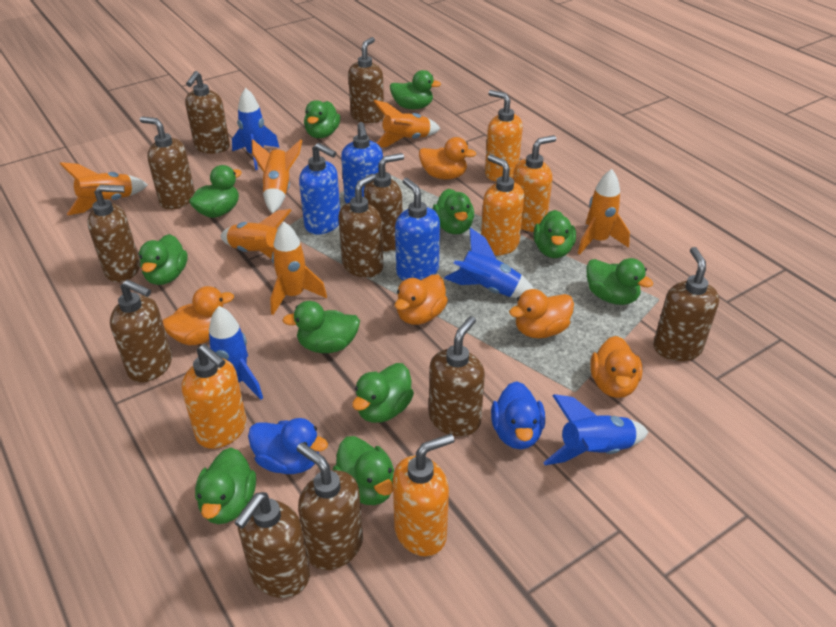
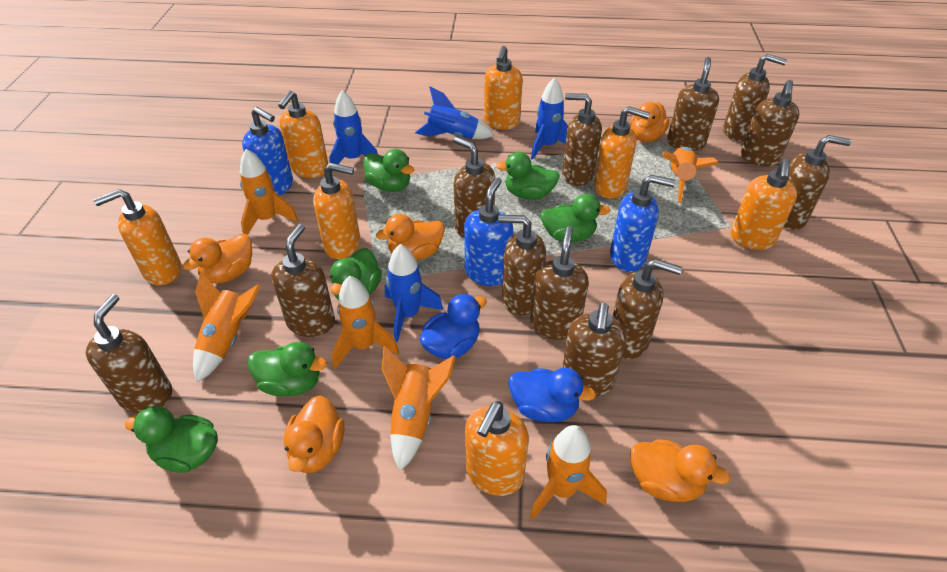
brown soap dispenser: [87,185,140,282] [110,279,172,382] [140,117,195,210] [185,71,230,154] [234,492,310,598] [297,443,363,570] [339,174,383,277] [348,37,384,123] [364,153,404,252] [429,316,485,436] [653,247,719,361] = 11 -> [86,294,172,413] [271,224,335,337] [454,137,495,237] [498,215,546,316] [530,226,589,340] [562,93,602,186] [562,303,627,396] [612,259,682,359] [667,57,719,152] [723,54,787,141] [741,80,800,166] [784,135,851,230] = 12
green duck: [139,234,188,285] [189,165,242,218] [195,448,256,524] [282,301,360,353] [304,100,340,138] [333,436,394,505] [352,363,414,423] [390,70,441,109] [433,189,474,234] [534,210,576,258] [586,258,653,305] = 11 -> [125,406,218,473] [248,342,327,396] [330,248,382,299] [363,149,414,192] [496,152,560,200] [540,194,611,242] = 6
orange soap dispenser: [182,344,247,449] [393,434,455,556] [481,155,524,256] [485,90,523,181] [513,135,556,232] = 5 -> [93,189,181,286] [278,91,328,178] [313,163,360,259] [465,401,529,496] [484,46,523,130] [594,106,650,199] [731,159,797,250] = 7

